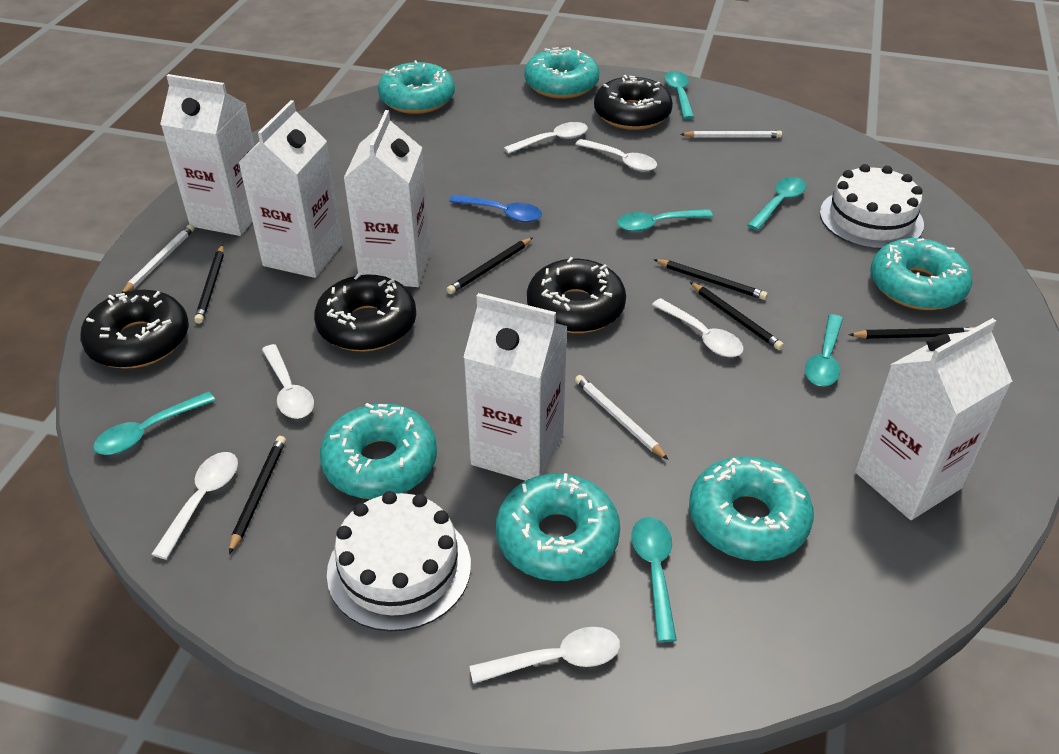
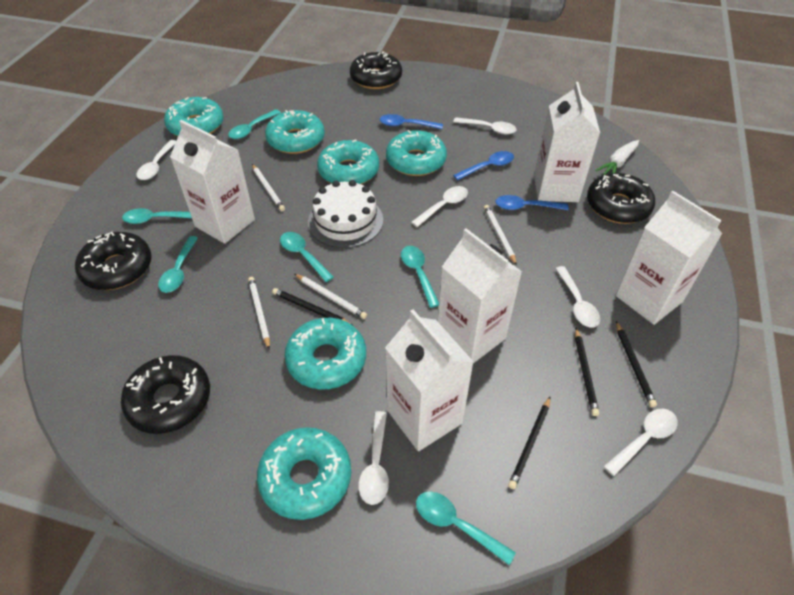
black pencil: [194,244,224,324] [229,436,286,554] [446,238,532,294] [653,259,768,300] [690,282,784,350] [848,327,975,339] = 6 -> [272,288,352,325] [508,397,550,489] [575,328,599,416] [616,321,657,407] = 4
blue spoon: [449,194,542,222] = 1 -> [380,114,443,129] [453,151,514,181] [495,195,569,210] = 3
white cake: [327,491,471,631] [820,164,924,249] = 2 -> [308,180,383,248] = 1
white carrot: none = 0 -> [596,140,639,175] = 1
white pencil: [122,224,195,293] [575,375,669,460] [680,130,782,138] = 3 -> [248,277,270,350] [252,164,285,211] [295,274,367,319] [484,205,517,265] = 4

